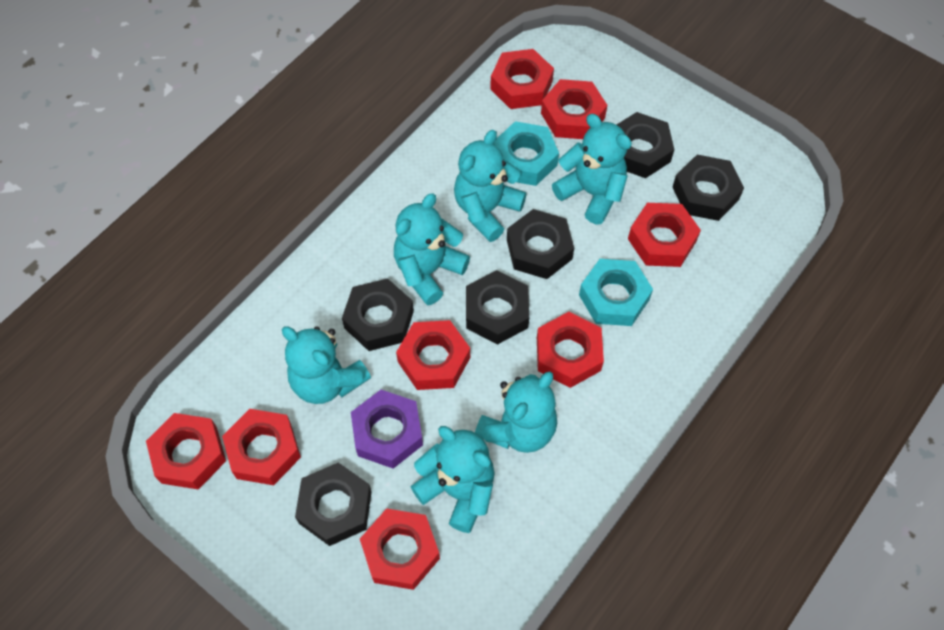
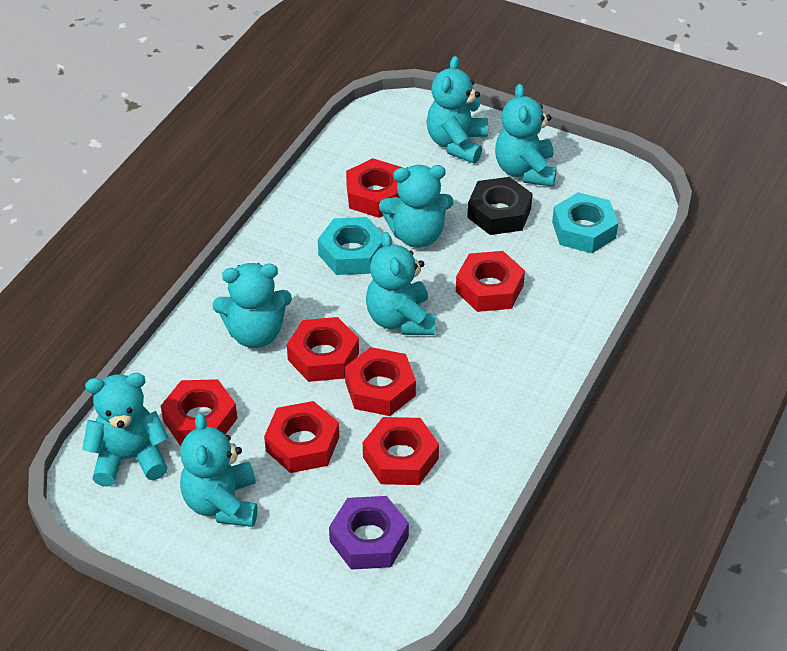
black nut: [295,463,372,546] [342,278,414,351] [466,270,529,345] [507,209,574,279] [617,112,674,178] [673,155,744,221] = 6 -> [467,177,533,235] = 1
red nut: [146,413,226,490] [222,409,301,485] [360,508,440,590] [396,320,470,390] [490,49,554,109] [537,312,604,388] [541,79,607,139] [628,203,701,267] = 8 -> [161,379,237,446] [264,401,339,473] [287,317,359,382] [345,347,416,416] [346,158,402,218] [363,417,439,485] [456,251,525,312] = 7
turquoise teddy bear: [282,326,371,404] [394,193,470,305] [410,426,494,533] [454,130,526,242] [475,371,557,453] [552,114,632,224] = 6 -> [82,373,169,487] [180,413,257,527] [212,263,292,348] [366,232,435,335] [379,165,453,248] [427,56,488,163] [495,84,557,187] = 7

